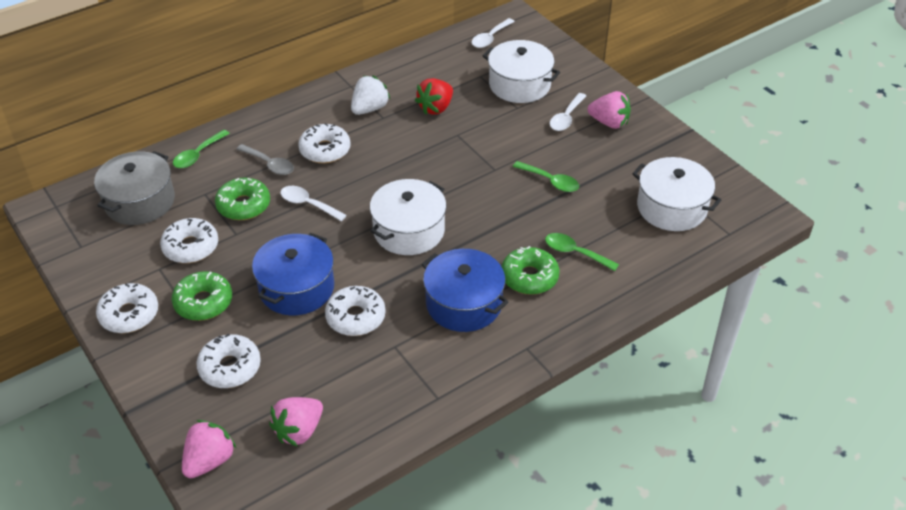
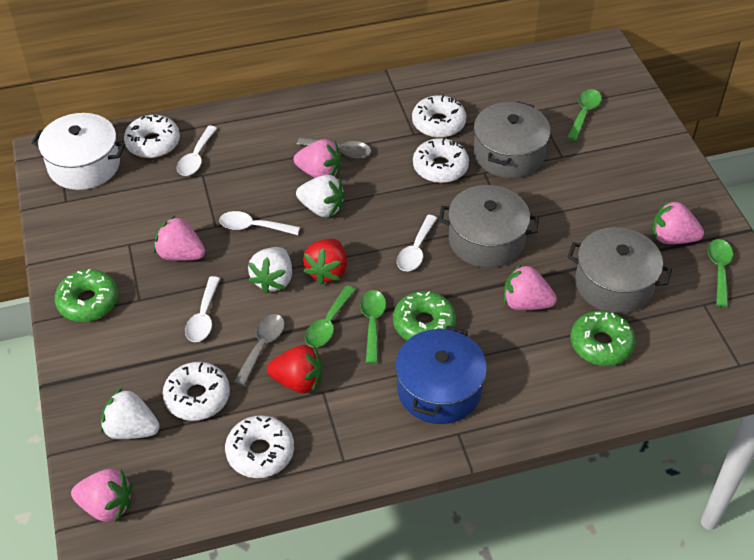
blue pot: [252,233,334,316] [422,249,508,332] = 2 -> [395,325,487,424] = 1
green spoon: [173,130,230,168] [513,161,579,192] [545,233,619,271] = 3 -> [305,285,356,347] [360,290,386,363] [567,89,602,141] [708,239,733,307] = 4
grey pot: [94,151,175,225] = 1 -> [439,185,539,268] [473,101,550,178] [567,227,672,314] = 3
grey spoon: [236,144,294,175] = 1 -> [234,314,285,386] [297,138,371,158] = 2
pink strawberry: [182,420,236,478] [269,397,323,447] [588,91,631,129] = 3 -> [71,469,132,523] [154,215,205,261] [294,139,342,178] [504,264,557,310] [652,200,704,244] = 5
red strawberry: [415,78,453,115] = 1 -> [267,345,322,393] [303,239,347,285] = 2
white pot: [370,179,446,255] [483,40,560,103] [632,157,721,231] = 3 -> [31,113,126,190] = 1
white spoon: [281,186,347,221] [472,18,515,48] [550,93,586,131] = 3 -> [177,126,217,176] [185,276,220,342] [219,211,300,235] [397,215,437,271] = 4
white strawberry: [351,76,390,115] = 1 -> [101,388,160,439] [248,247,292,294] [296,175,345,217] = 3

